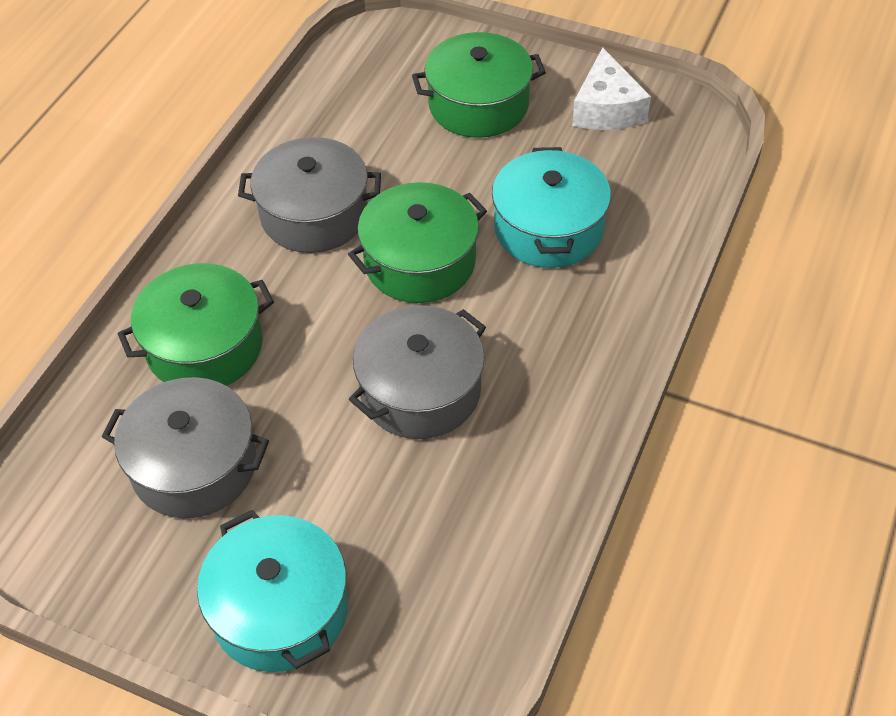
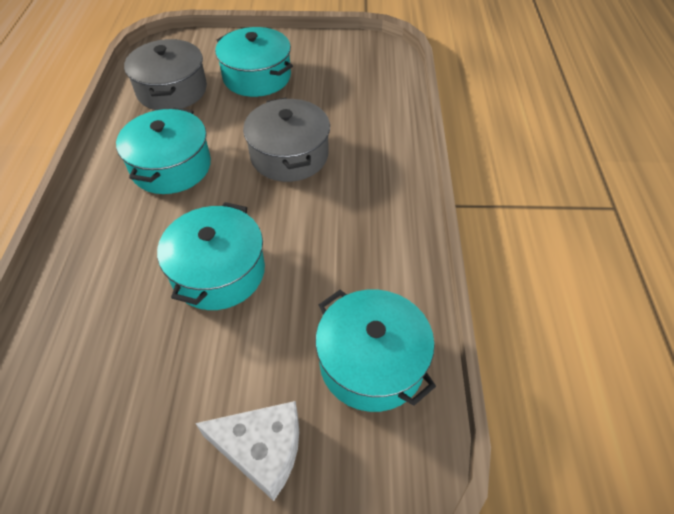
green pot: [118,263,274,386] [348,182,487,303] [412,32,546,138] = 3 -> none = 0
grey pot: [102,377,269,518] [238,137,381,253] [349,305,486,439] = 3 -> [124,39,207,110] [243,98,330,182] = 2
turquoise pot: [197,510,348,672] [492,147,611,268] = 2 -> [116,108,211,194] [157,202,265,310] [215,27,293,97] [315,289,436,412] = 4

